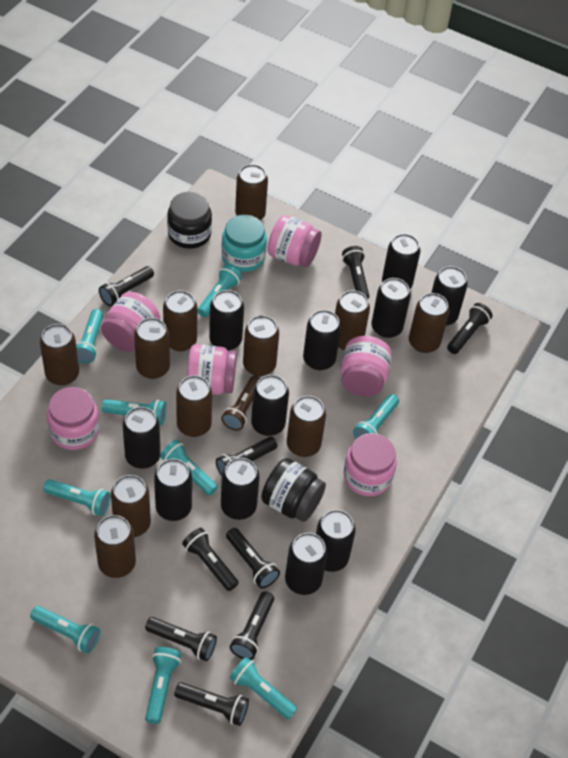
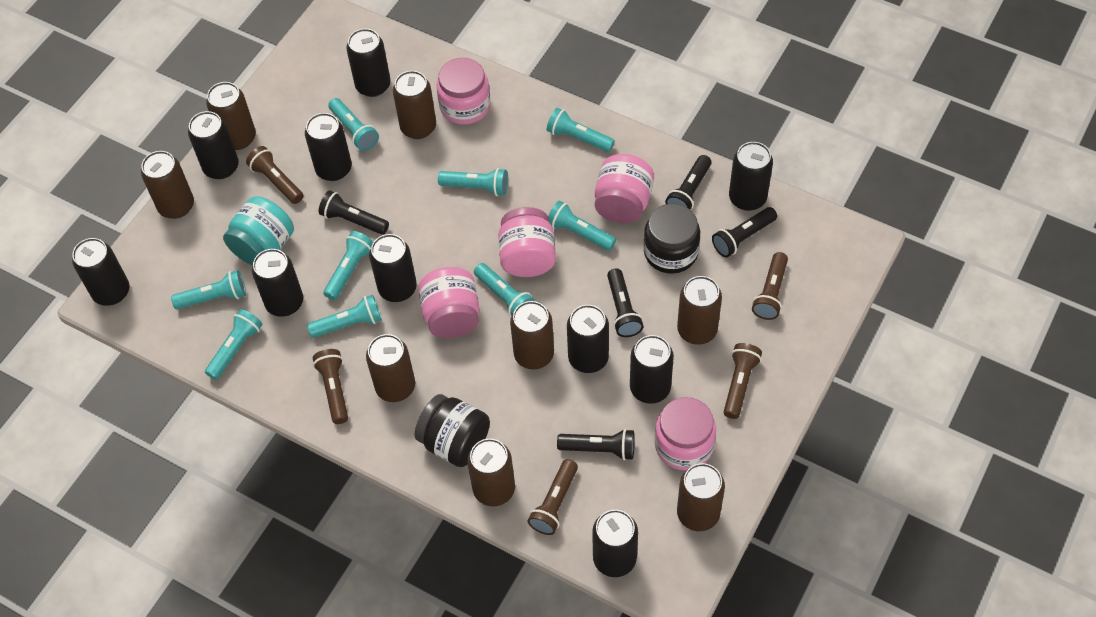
black can: [122,407,161,469] [154,459,192,521] [209,290,244,351] [221,458,260,520] [251,375,289,436] [285,533,328,595] [303,310,341,370] [316,510,356,572] [371,278,411,338] [382,234,420,289] [431,266,468,326] = 11 -> [72,238,130,306] [188,111,239,179] [252,249,303,317] [305,113,352,181] [346,29,391,97] [369,234,417,302] [567,305,609,373] [592,510,638,577] [630,335,674,404] [729,142,773,211] = 10
black flashlight: [99,266,154,306] [145,617,217,661] [174,682,249,726] [182,528,239,591] [216,437,277,476] [226,528,280,588] [230,591,274,660] [342,246,369,299] [447,303,493,354] = 9 -> [319,190,389,235] [557,429,635,460] [607,268,644,337] [665,155,711,210] [712,207,777,257] = 5
brown can: [40,324,79,386] [94,515,136,578] [111,475,151,537] [134,318,170,379] [163,290,197,351] [176,375,212,437] [235,164,268,220] [243,315,279,376] [287,396,326,457] [335,290,370,350] [409,293,450,353] = 11 -> [141,151,194,219] [206,82,256,150] [366,334,415,402] [393,71,436,139] [467,438,515,506] [510,301,554,369] [677,276,722,345] [677,463,725,531] = 8
brown flashlight: [221,376,260,431] = 1 -> [246,146,303,204] [313,349,348,424] [527,459,578,535] [724,343,762,419] [752,252,788,320] = 5
pink jar: [47,387,99,450] [101,292,161,352] [187,344,237,395] [267,215,321,267] [341,336,392,396] [343,433,397,496] = 6 -> [418,267,480,338] [436,58,491,125] [498,207,556,277] [595,154,654,223] [655,397,716,470] = 5

